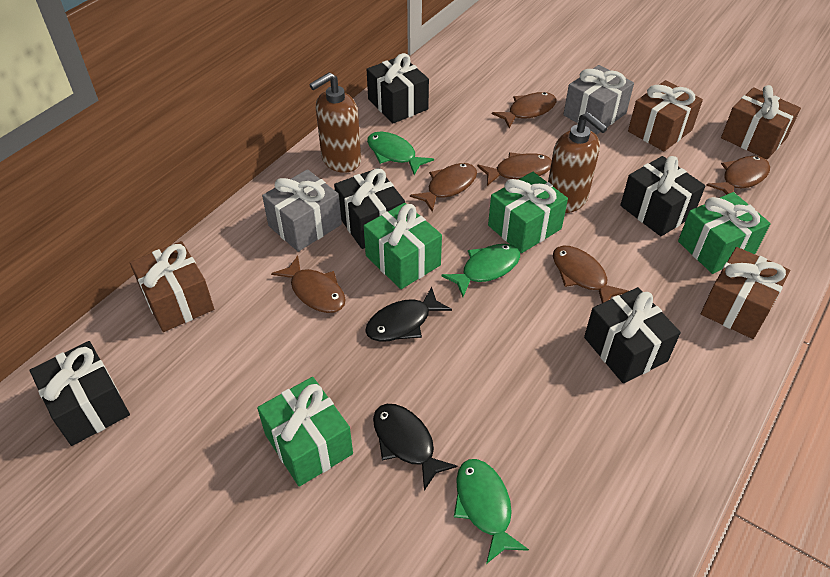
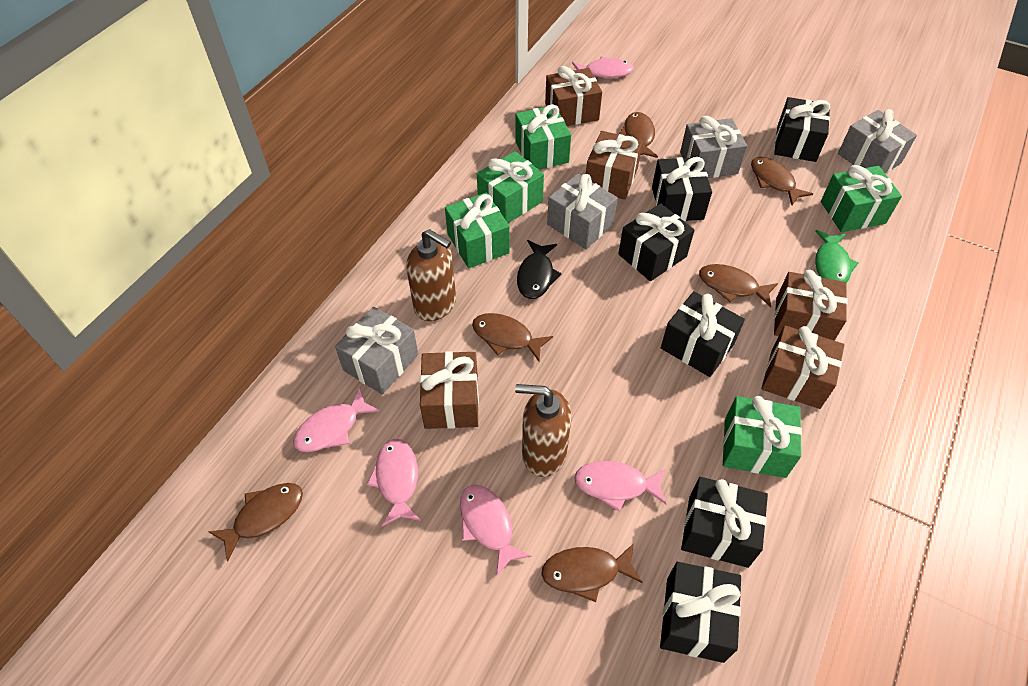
black fish: [365,286,452,342] [373,404,457,491] = 2 -> [517,240,562,299] = 1
black gift: [30,341,130,446] [334,168,405,249] [366,53,429,123] [584,287,681,383] [620,156,705,236] = 5 -> [618,203,694,281] [652,157,712,221] [660,562,741,663] [661,291,745,377] [681,477,768,568] [774,97,830,162] = 6
brown gift: [130,241,214,332] [628,80,703,151] [701,247,790,339] [721,85,801,159] = 4 -> [420,351,479,429] [545,66,602,126] [586,131,643,200] [761,325,845,409] [774,270,847,341] = 5
green fish: [367,132,434,175] [441,244,520,297] [454,459,529,564] = 3 -> [815,230,858,283] = 1
green gift: [257,377,353,487] [364,203,442,289] [488,172,568,253] [678,192,771,274] = 4 -> [445,192,510,268] [477,151,544,223] [515,104,571,170] [723,396,802,478] [821,165,902,232] = 5
grey gift: [262,169,342,252] [563,65,634,134] = 2 -> [335,307,418,395] [547,174,618,249] [680,116,747,178] [838,109,917,173] = 4
pink fish: none = 0 -> [293,388,380,452] [367,439,421,527] [460,485,531,576] [572,56,634,78] [574,461,667,511] = 5

